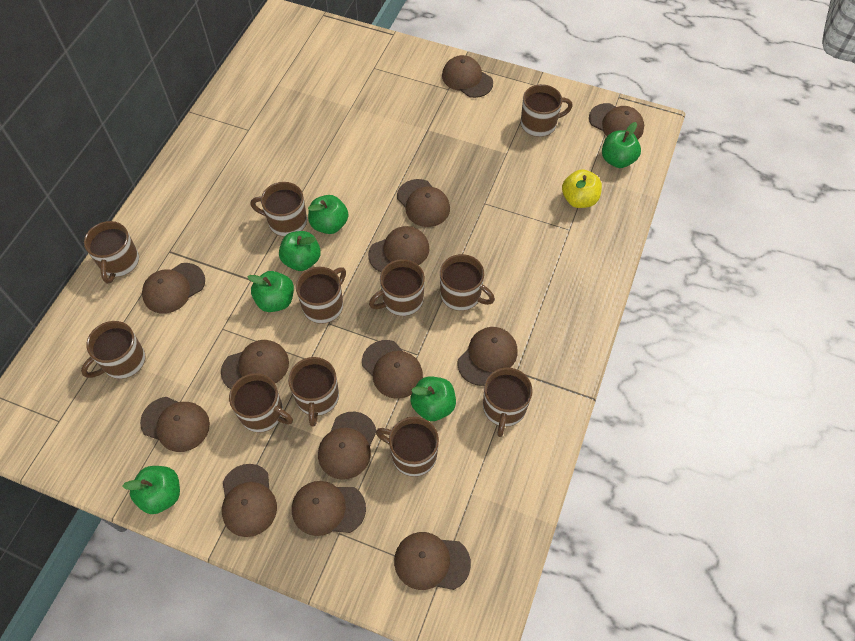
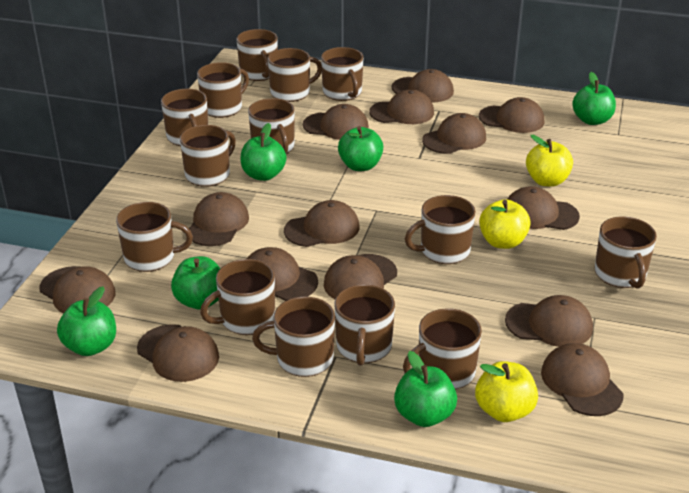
brown cap: [140,397,210,452] [142,263,205,314] [221,340,289,389] [222,464,277,537] [292,481,366,536] [318,411,376,480] [362,340,423,399] [368,226,429,272] [394,532,471,590] [397,179,450,227] [442,55,493,98] [457,327,517,386] [589,103,644,140] = 13 -> [40,266,116,313] [137,324,219,382] [189,192,249,246] [246,247,318,301] [284,200,359,247] [303,104,369,140] [324,254,397,299] [369,89,434,124] [392,69,454,102] [422,113,486,154] [479,97,544,133] [505,295,593,347] [507,186,580,230] [541,343,624,416] = 14
brown mug: [81,321,145,379] [84,221,139,284] [229,373,293,433] [250,182,307,237] [288,357,339,427] [296,267,346,324] [369,259,425,316] [376,417,439,477] [440,254,495,311] [483,367,532,437] [521,84,573,137] = 11 -> [116,202,193,272] [161,89,208,146] [180,125,236,187] [197,62,249,118] [200,259,275,335] [236,29,278,81] [248,98,295,154] [252,297,335,377] [268,48,322,102] [321,47,363,101] [335,284,395,366] [403,308,482,390] [405,195,476,264] [595,216,657,289] = 14
yellow apple: [562,169,602,208] = 1 -> [475,361,538,422] [479,199,531,249] [526,135,573,187] = 3

